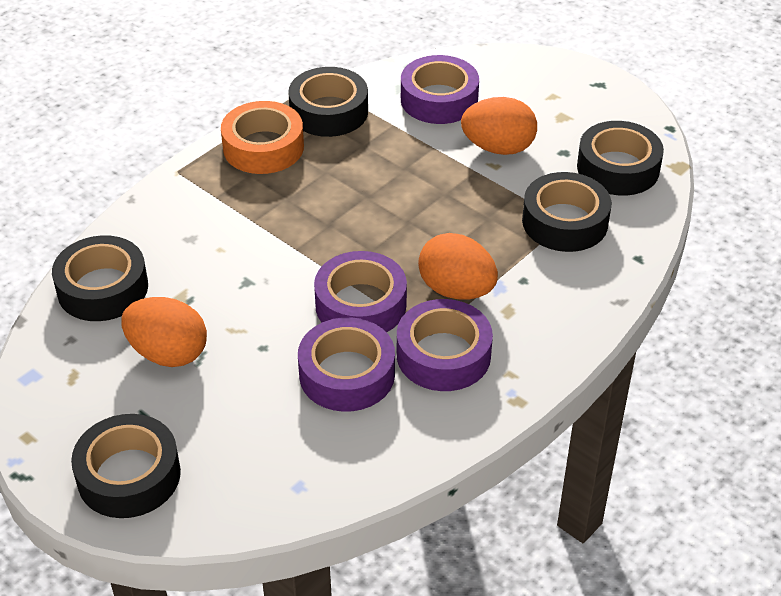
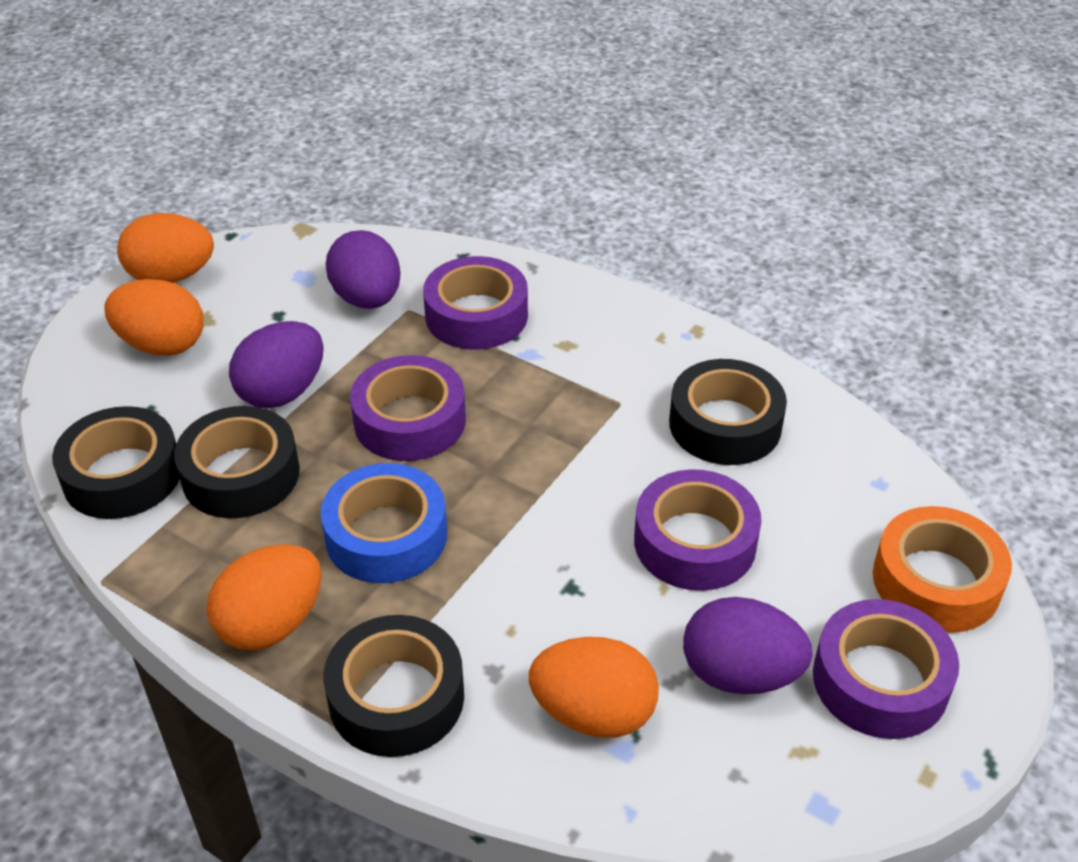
black tape: [52,235,148,321] [71,414,181,518] [288,67,368,137] [522,172,612,252] [577,121,664,196] = 5 -> [52,406,180,519] [174,406,300,518] [323,615,464,757] [669,359,787,465] = 4
blue tape: none = 0 -> [320,463,447,583] = 1
orange egg: [121,297,207,367] [418,233,498,299] [461,97,537,155] = 3 -> [104,279,204,356] [117,213,214,283] [207,544,322,650] [529,637,659,738] = 4
purple egg: none = 0 -> [229,321,324,409] [326,230,401,309] [683,597,813,694] = 3

